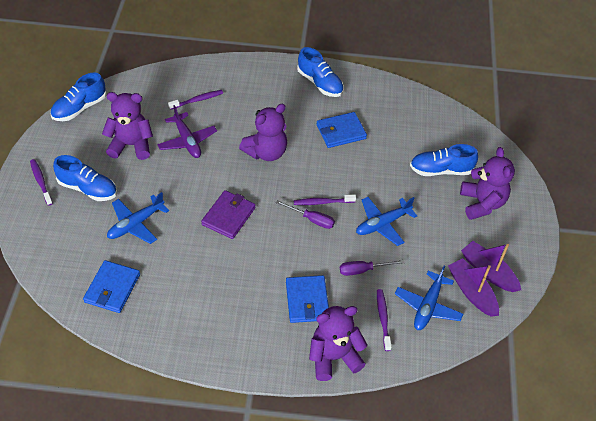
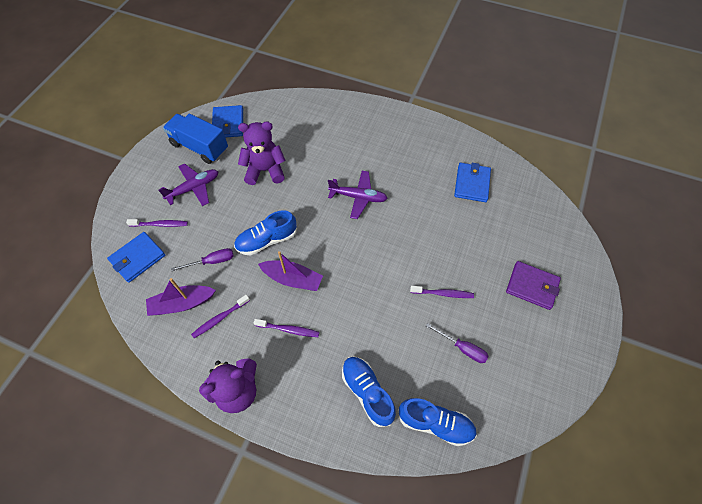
blue plane: [107,192,169,244] [356,197,417,246] [395,266,463,330] = 3 -> none = 0
blue shoe: [50,72,107,121] [53,155,117,201] [297,47,344,97] [410,144,478,176] = 4 -> [234,210,297,255] [342,357,396,427] [398,398,477,446] = 3
blue truck: none = 0 -> [163,114,228,164] = 1
purple plane: [157,105,217,158] = 1 -> [158,163,219,206] [328,171,388,219] = 2
purple teddy bear: [102,92,153,160] [239,104,287,161] [309,306,367,381] [460,147,515,220] = 4 -> [199,359,257,413] [238,121,286,185] = 2

